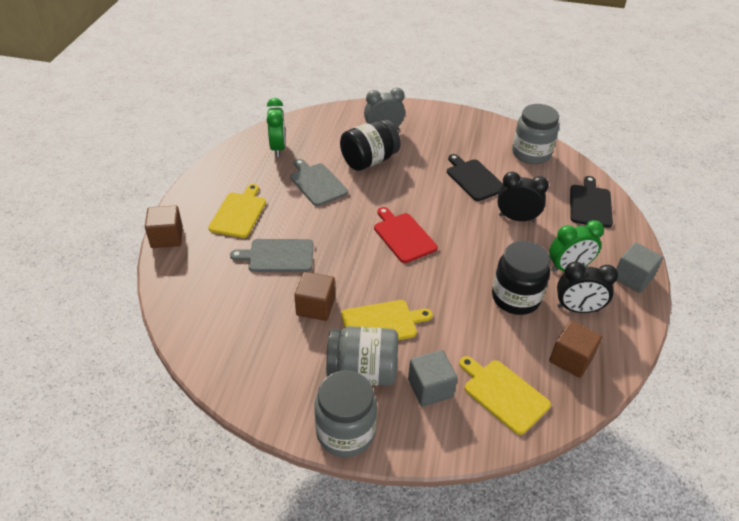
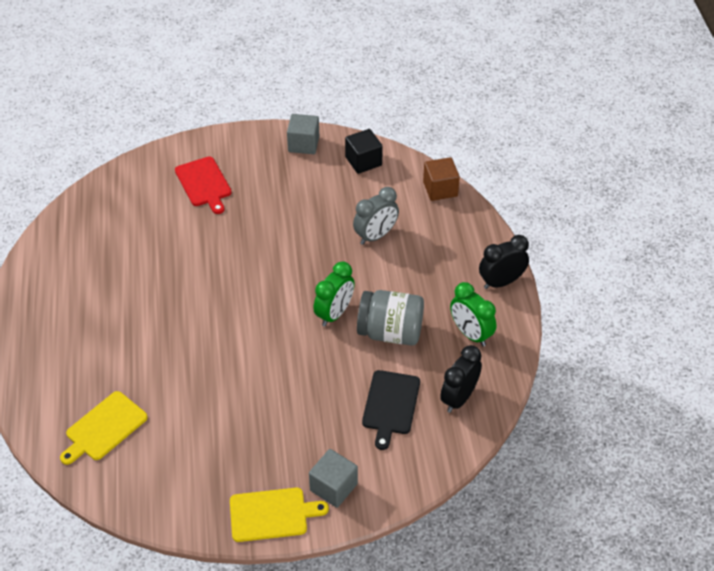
black cube: none = 0 -> [345,129,383,174] = 1
black cutting board: [447,154,503,201] [570,176,613,228] = 2 -> [362,370,420,450] = 1
black jar: [340,119,401,171] [492,241,550,315] = 2 -> none = 0
brown cube: [145,206,183,248] [294,272,335,321] [549,320,602,378] = 3 -> [423,157,460,201] = 1
grey cutting board: [230,239,313,272] [290,159,348,206] = 2 -> none = 0
grey jar: [315,370,377,457] [326,326,398,386] [512,104,559,164] = 3 -> [357,290,424,346] = 1
yellow cutting board: [208,184,266,238] [342,300,433,340] [459,356,551,435] = 3 -> [60,391,148,465] [230,488,329,542] = 2

